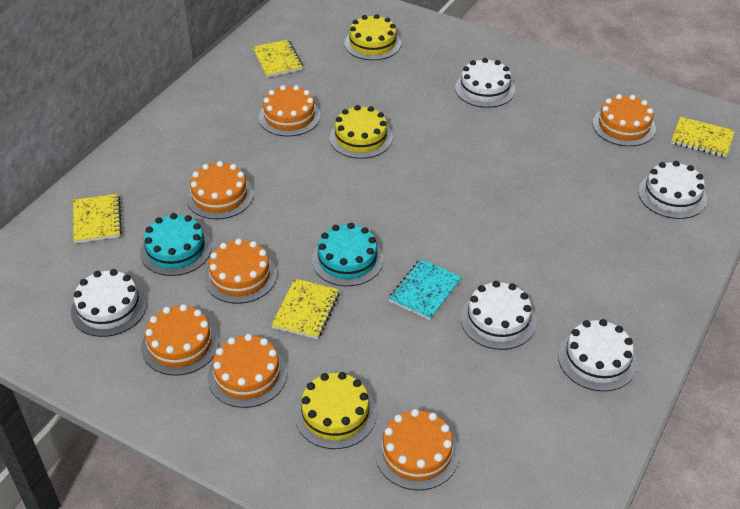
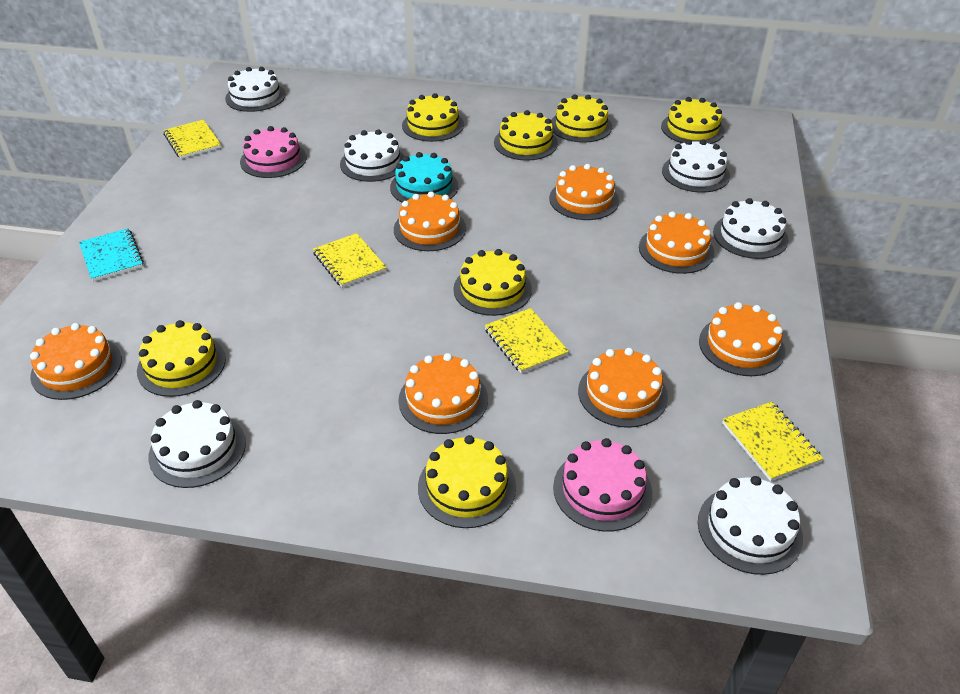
pink cake: none = 0 -> [240,126,307,178] [553,438,652,532] = 2
turquoise cake: [140,213,212,276] [312,223,383,286] = 2 -> [390,152,458,202] = 1
white cake: [71,269,147,337] [455,58,515,108] [461,281,537,350] [558,319,637,391] [638,161,707,219] = 5 -> [148,400,246,488] [225,67,286,112] [340,129,404,182] [662,139,730,193] [698,476,803,575] [713,198,789,259] = 6
yellow cake: [295,372,377,449] [330,105,393,159] [344,14,401,60] = 3 -> [137,320,226,397] [402,93,464,142] [418,435,516,528] [453,249,532,316] [494,110,558,161] [551,94,612,143] [661,97,725,144] = 7

